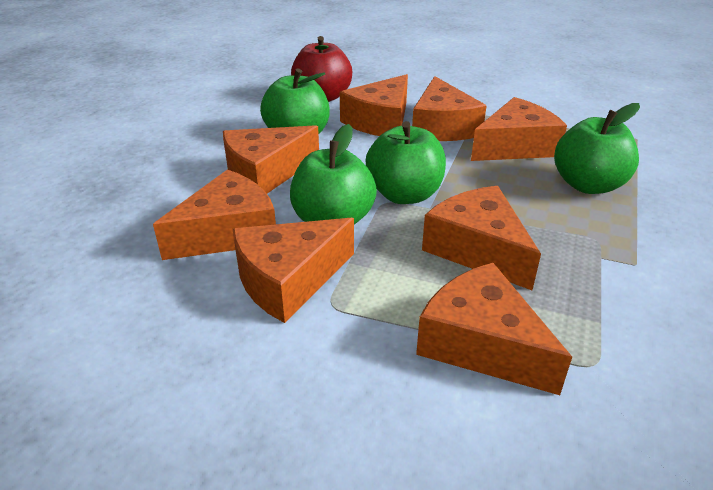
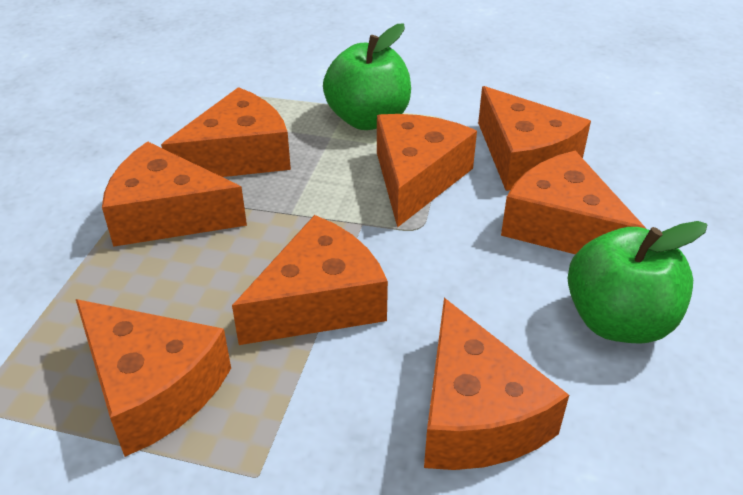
green apple: [260,68,330,134] [290,124,377,224] [366,121,446,204] [554,103,640,194] = 4 -> [323,23,411,130] [568,221,707,343] = 2
red apple: [291,36,352,102] = 1 -> none = 0

